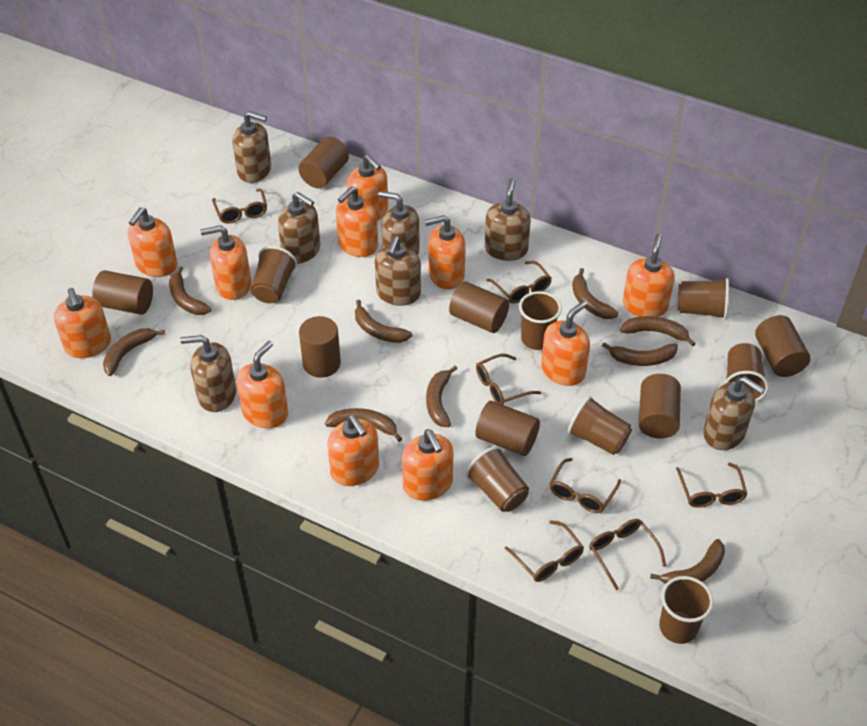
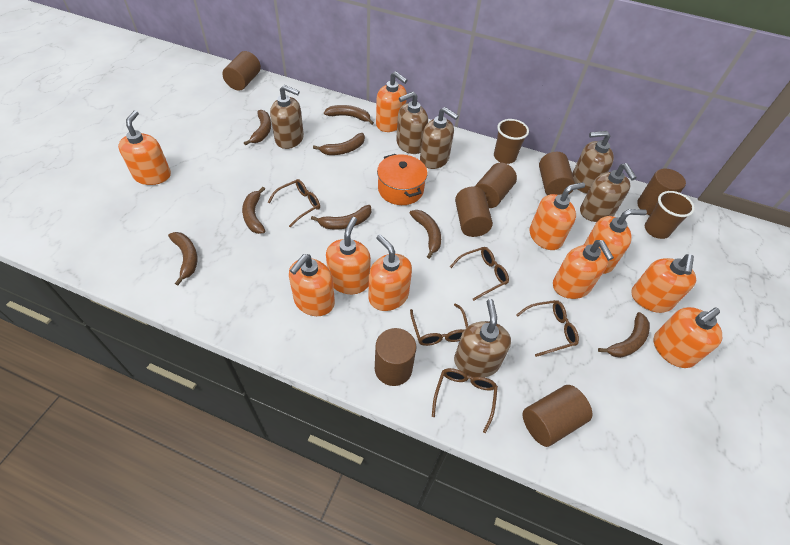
brown banana: [103,328,165,376] [169,266,212,315] [325,408,402,442] [355,300,413,343] [426,366,458,427] [572,268,619,319] [602,342,678,366] [620,316,696,346] [650,539,725,584] = 9 -> [168,232,197,285] [242,187,265,234] [244,110,271,146] [311,205,372,229] [313,133,365,155] [324,105,374,125] [410,210,441,259] [598,312,650,358] = 8
brown cup: [251,246,297,303] [465,446,529,512] [519,291,562,350] [568,396,632,455] [659,576,713,644] [678,278,729,319] [724,343,769,402] = 7 -> [494,119,529,164] [645,191,695,239] = 2
brown glasses: [212,189,267,224] [476,354,541,405] [486,261,552,304] [505,520,584,582] [549,458,621,513] [589,519,666,590] [676,463,747,508] = 7 -> [268,179,320,228] [410,303,468,346] [432,368,498,433] [450,247,509,301] [516,300,579,357] = 5
brown soap dispenser: [180,335,236,412] [232,111,271,183] [278,192,320,264] [375,236,421,306] [378,191,420,255] [485,178,531,261] [703,376,764,450] = 7 -> [270,85,304,149] [396,92,428,154] [420,107,459,169] [454,299,511,378] [572,131,614,194] [580,163,637,222] = 6
orange pot: none = 0 -> [377,154,427,205] = 1
orange soap dispenser: [54,288,111,358] [128,207,178,277] [200,225,251,300] [236,341,288,428] [327,414,379,486] [336,187,378,257] [347,154,388,221] [402,429,453,501] [425,215,466,290] [541,301,590,386] [623,234,675,317] = 11 -> [118,110,171,185] [289,254,335,316] [326,217,371,294] [368,234,412,311] [376,71,407,132] [530,182,585,250] [553,240,614,299] [584,209,647,274] [632,254,696,313] [654,307,722,368] = 10

